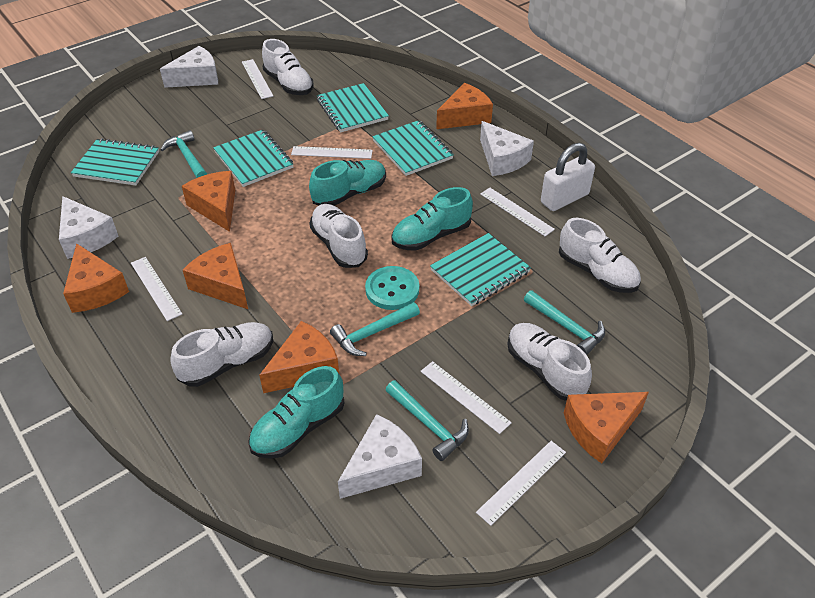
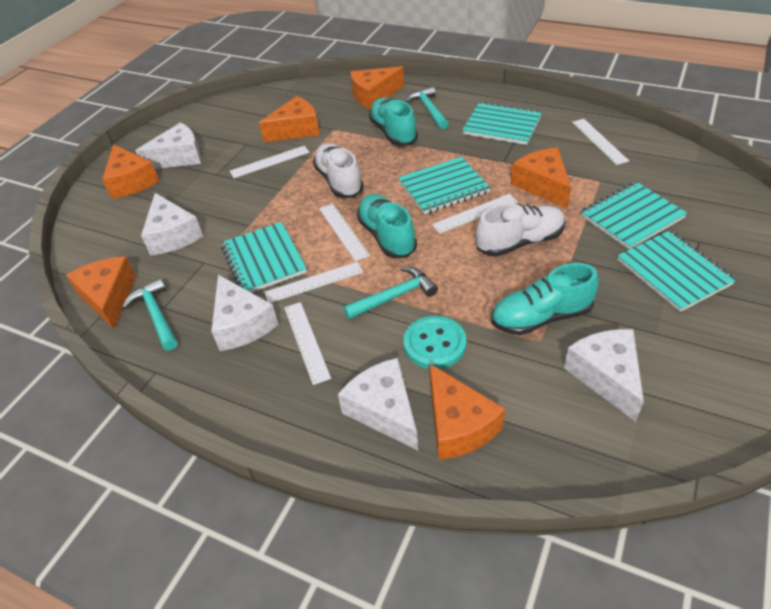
turquoise hammer: [161,130,207,178] [330,302,420,356] [386,380,469,461] [524,290,605,355] = 4 -> [122,278,177,350] [343,267,438,320] [405,86,449,130] = 3
white cheese: [59,196,118,259] [160,46,218,88] [338,414,422,499] [480,121,534,176] = 4 -> [135,122,201,169] [141,193,203,255] [211,275,279,351] [338,358,418,450] [564,329,644,422] = 5
white padlock: [541,143,595,211] = 1 -> none = 0
white shoe: [170,322,273,387] [262,39,313,95] [309,204,368,268] [507,323,592,401] [559,218,641,293] = 5 -> [313,143,364,198] [476,203,565,257] = 2

